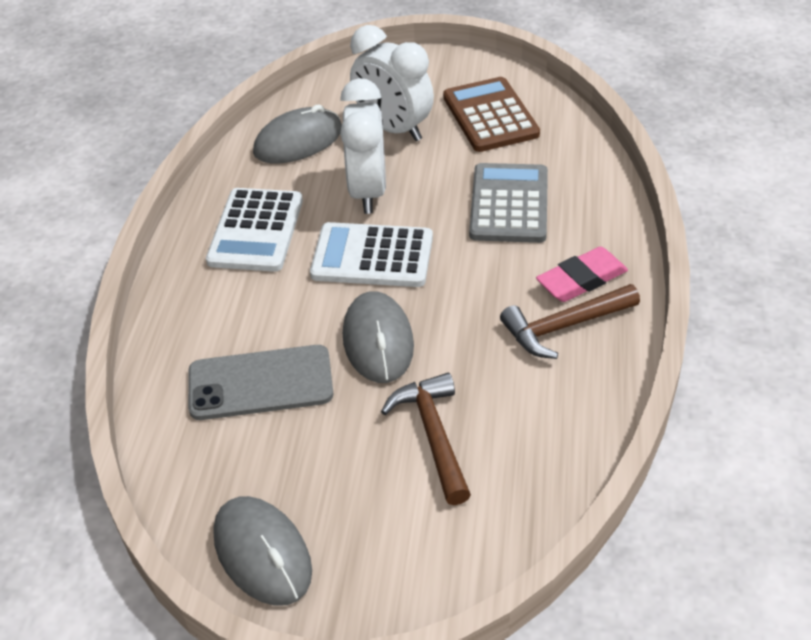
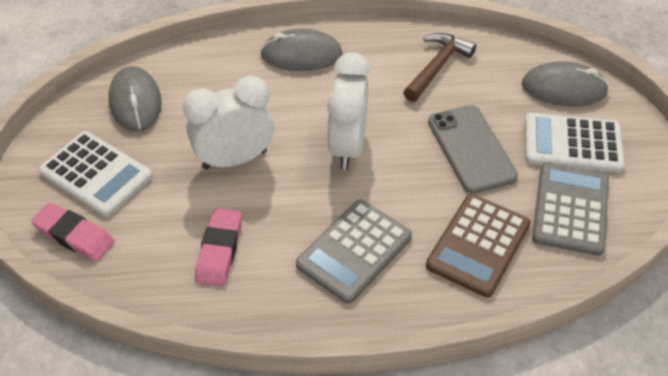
brown hammer: [381,373,471,505] [500,284,640,359] = 2 -> [403,33,476,102] = 1
grey calculator: [469,163,548,243] = 1 -> [296,200,412,303] [532,163,609,256] = 2
pink eraser: [536,247,628,302] = 1 -> [31,202,114,261] [195,208,242,287] = 2

